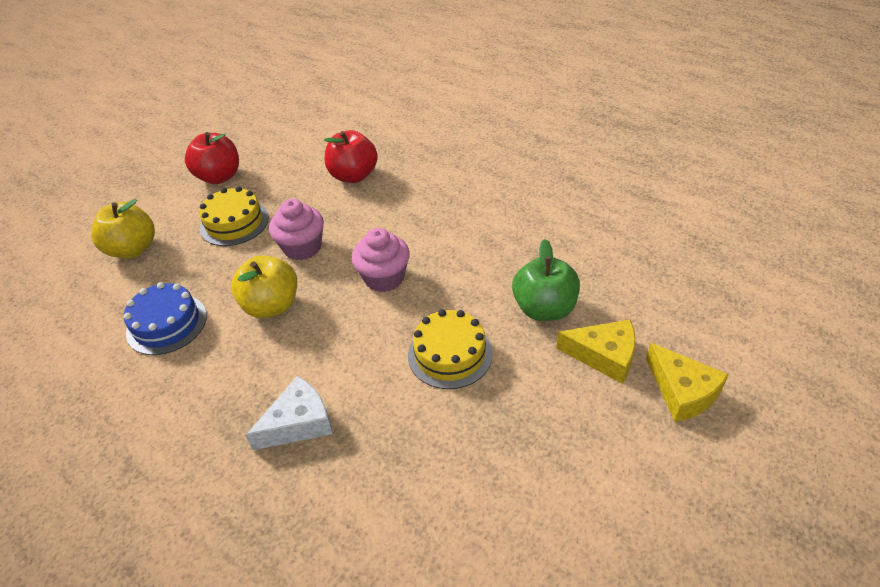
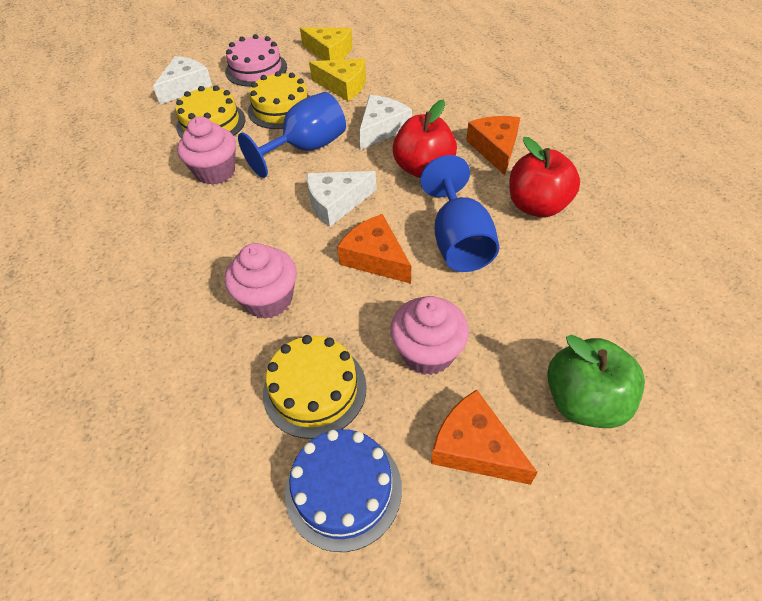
blue goblet: none = 0 -> [238,92,346,178] [420,155,499,272] = 2
orange cheese: none = 0 -> [337,214,411,284] [431,390,538,485] [466,116,520,175] = 3
pink cake: none = 0 -> [225,34,287,87] = 1
pink cupcake: [269,199,324,260] [352,228,410,292] = 2 -> [177,116,236,185] [225,243,297,319] [390,296,469,375] = 3
white cheese: [245,376,333,450] = 1 -> [153,56,213,104] [307,171,377,227] [359,95,412,150] = 3
yellow apple: [91,199,155,258] [231,255,297,318] = 2 -> none = 0
yellow cake: [199,186,269,246] [408,309,493,389] = 2 -> [176,85,245,138] [248,71,310,129] [263,335,367,439] = 3

